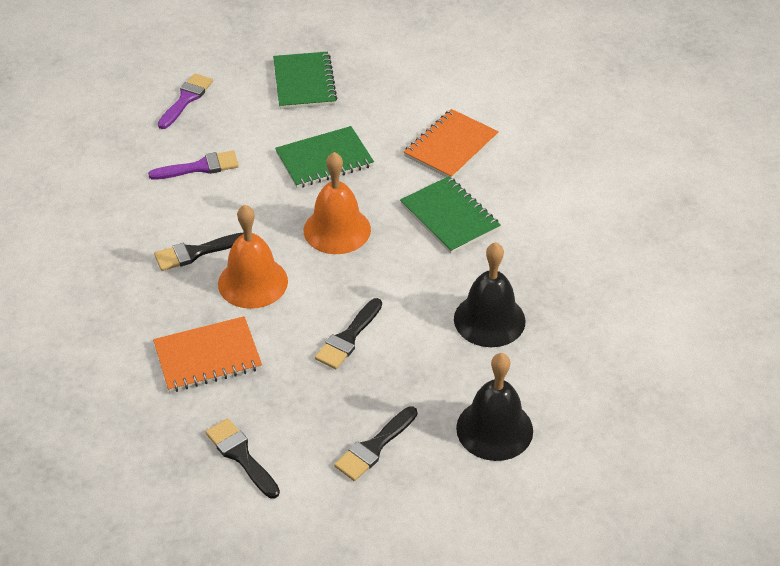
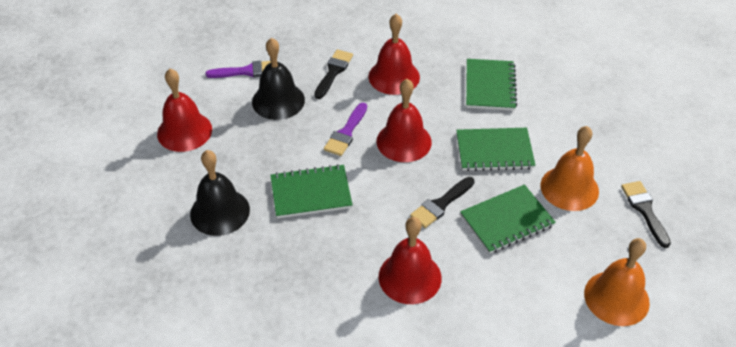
black brush: [154,232,244,271] [205,418,280,499] [315,298,382,369] [334,406,417,481] = 4 -> [314,49,353,99] [410,177,475,228] [621,181,671,248] = 3
green notebook: [273,52,337,109] [275,126,374,188] [400,176,501,254] = 3 -> [270,164,353,218] [456,128,536,171] [460,185,556,254] [466,59,517,111] = 4
orange notebook: [153,316,262,392] [404,109,499,178] = 2 -> none = 0
red bell: none = 0 -> [157,69,212,152] [369,14,420,95] [377,79,432,162] [379,217,442,304] = 4

